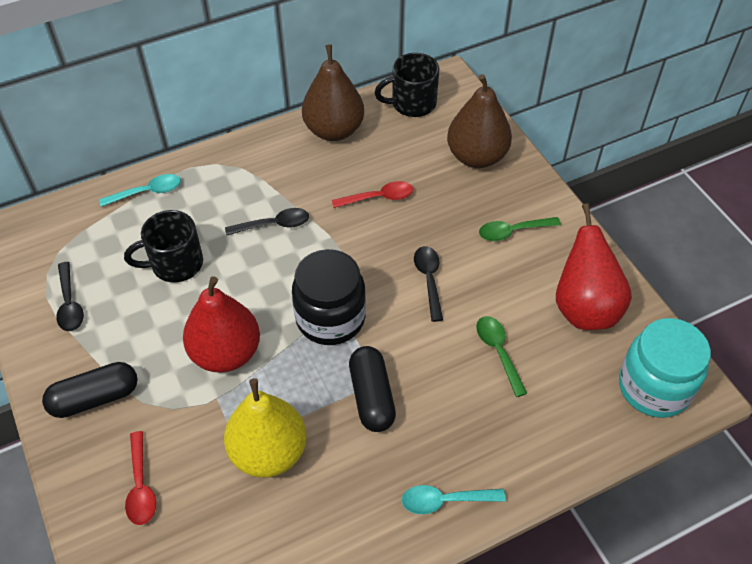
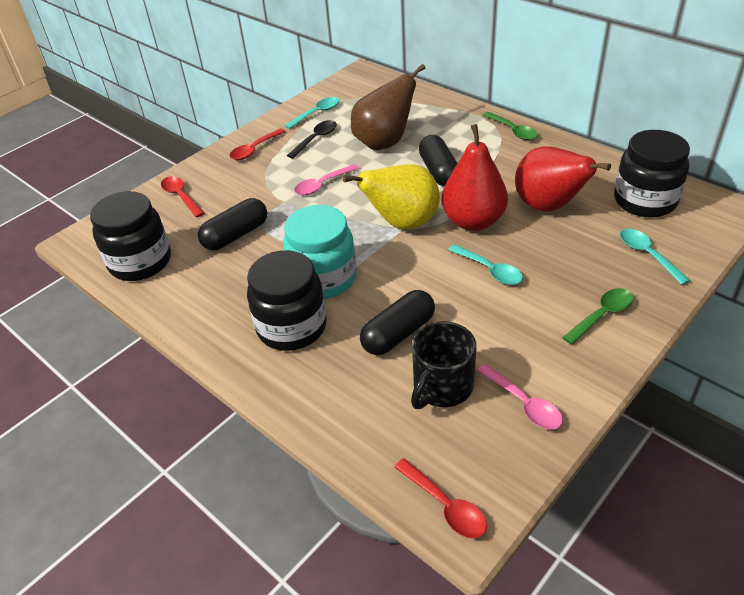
black capsule: [42,362,138,418] [349,346,396,432] = 2 -> [198,198,267,250] [360,290,435,355] [419,135,458,186] = 3
black jar: [292,249,366,345] = 1 -> [90,191,171,281] [247,250,327,351] [614,130,690,217] = 3
black mug: [124,210,203,283] [375,53,439,117] = 2 -> [411,322,477,409] = 1
black spoon: [56,262,84,331] [225,208,309,236] [414,246,443,322] = 3 -> [287,120,337,159] = 1
brown pear: [302,44,364,141] [447,74,512,168] = 2 -> [351,64,425,150] = 1
pink spoon: none = 0 -> [294,164,360,195] [477,364,563,429] = 2
red spoon: [125,431,156,525] [332,181,413,208] = 2 -> [161,176,204,218] [230,128,286,160] [394,458,487,539] = 3
turquoise spoon: [99,174,181,207] [402,485,506,514] = 2 -> [285,97,339,129] [448,244,523,285] [620,229,690,285] = 3

